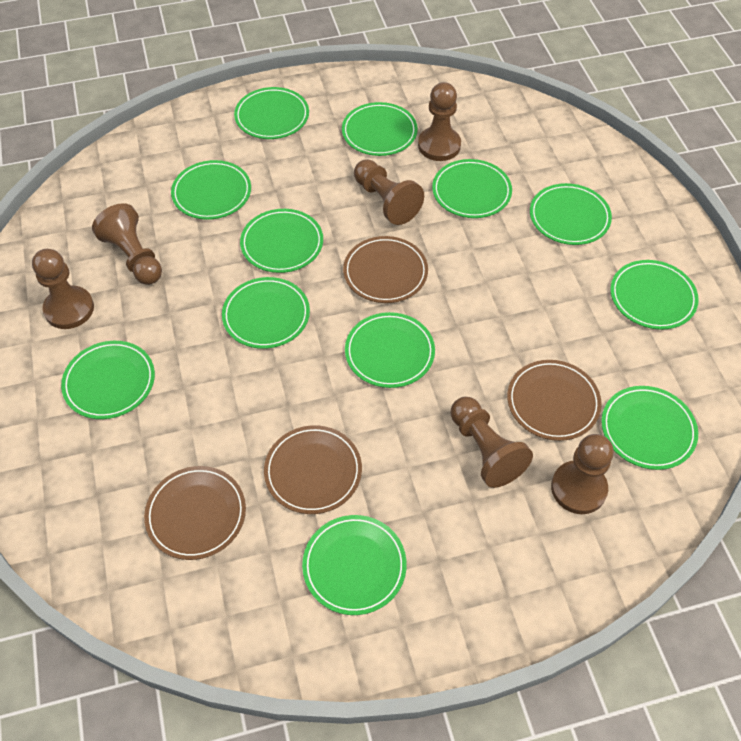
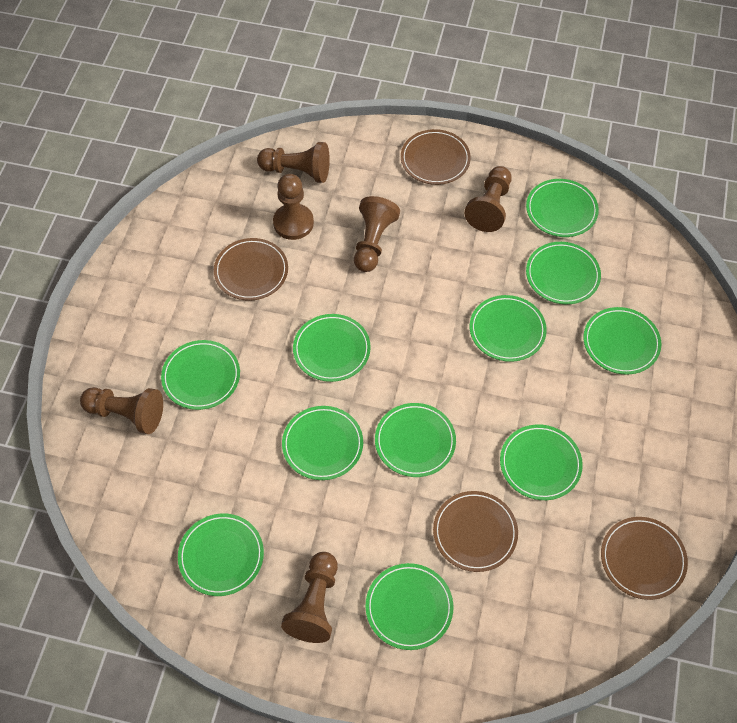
green plate: [61,341,155,419] [171,160,251,220] [222,277,310,349] [234,87,309,139] [240,209,323,273] [302,515,407,615] [342,102,418,156] [345,312,435,388] [432,159,512,218] [530,183,612,245] [601,386,698,470] [610,260,699,329] = 12 -> [161,340,240,410] [178,514,264,596] [282,406,363,480] [293,314,371,382] [365,563,453,650] [375,403,456,477] [470,295,547,362] [500,424,583,500] [526,179,599,237] [526,242,601,304] [583,307,662,375] = 11

